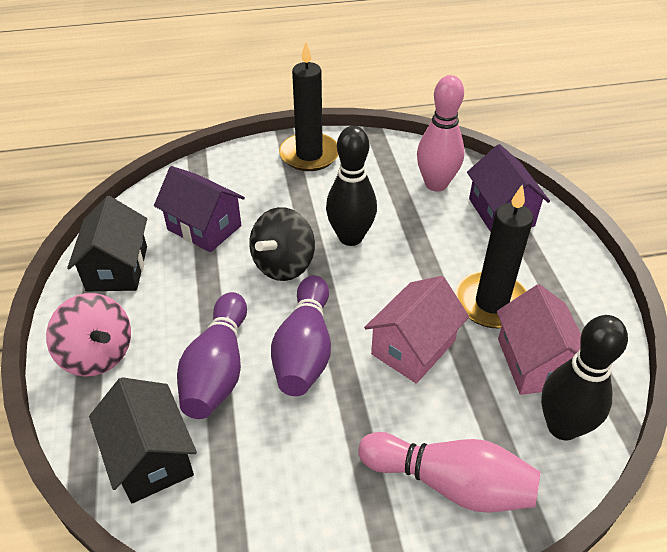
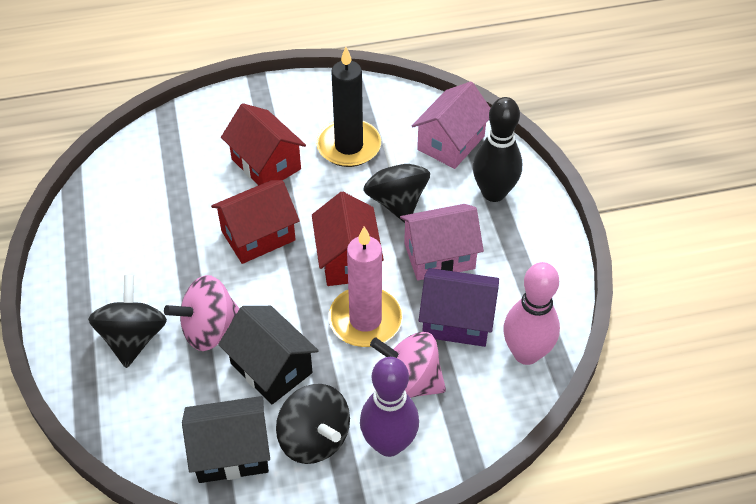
black bowling pin: [326,126,377,246] [541,315,628,440] = 2 -> [473,97,522,202] = 1
black candle: [279,42,338,171] [455,184,533,328] = 2 -> [316,47,381,167] = 1
black spinning top: [249,207,315,281] = 1 -> [88,275,167,368] [276,384,350,464] [363,142,430,223] = 3
pink bowling pin: [358,432,541,513] [417,75,465,191] = 2 -> [503,262,560,365] = 1
pink candle: none = 0 -> [329,226,403,347] = 1
pink spinning top: [46,293,131,377] = 1 -> [164,275,240,351] [370,332,446,398] = 2
purple bowling pin: [177,292,247,419] [271,275,331,396] = 2 -> [360,357,419,457] = 1
purple house: [154,166,245,252] [467,144,550,232] = 2 -> [418,268,499,347] = 1
red house: none = 0 -> [211,180,300,264] [221,103,306,185] [312,192,384,286] = 3

